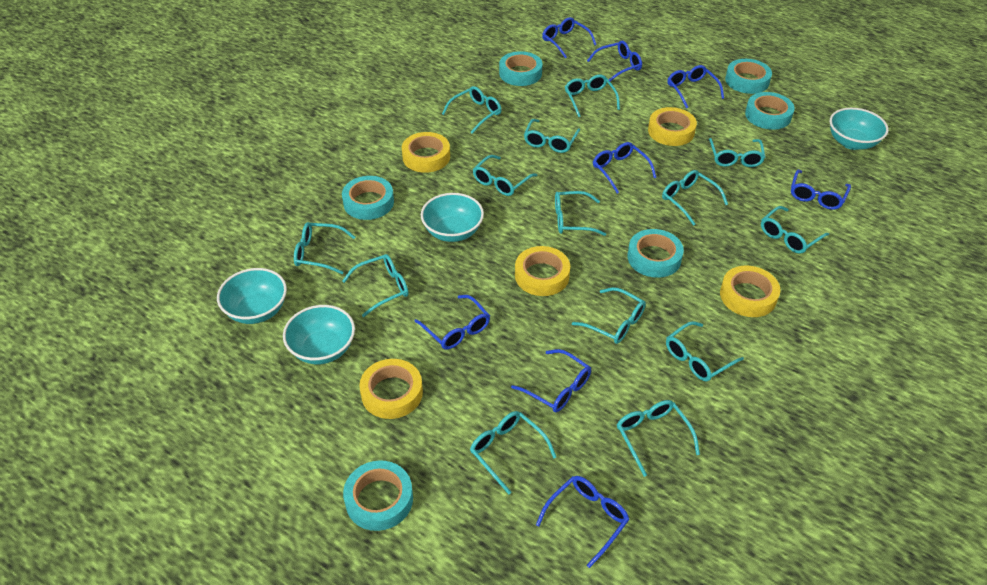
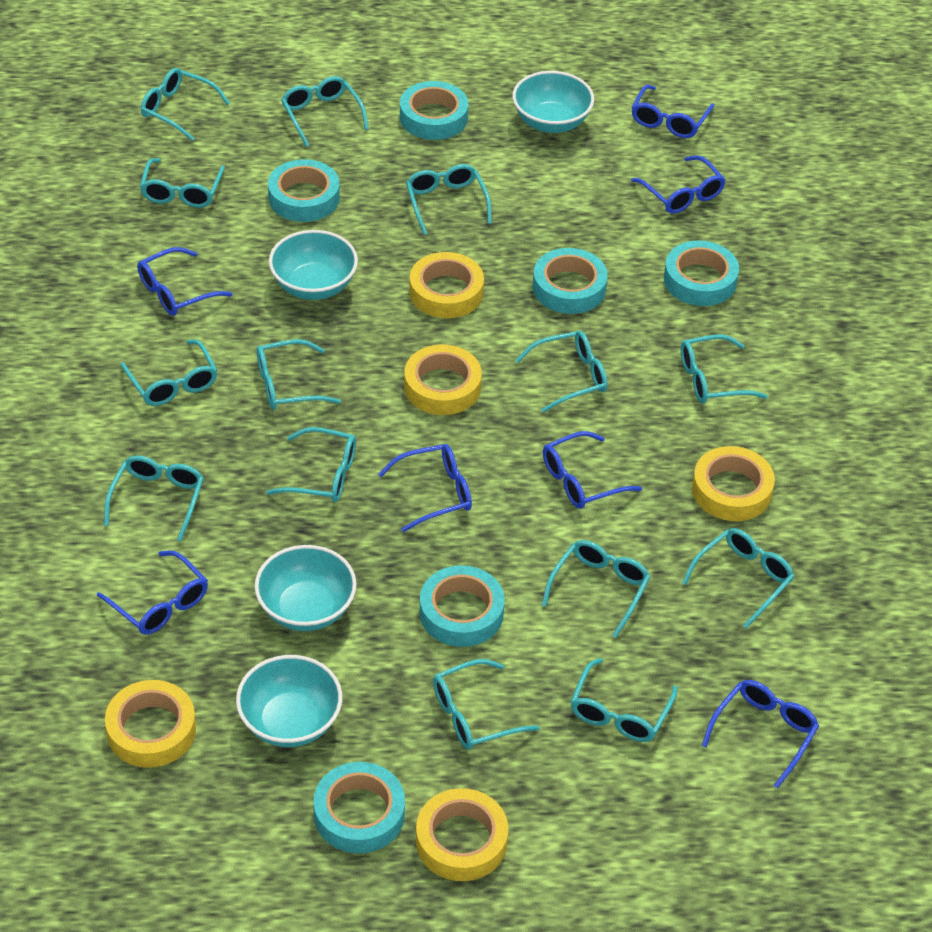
blue glasses: [414,295,490,350] [511,349,591,412] [536,476,630,568] [542,17,597,59] [587,41,642,81] [593,142,656,194] [667,65,724,108] [791,170,851,210] = 8 -> [97,551,208,635] [137,247,233,316] [378,444,472,532] [543,431,642,509] [631,156,726,213] [632,85,714,138] [702,680,819,788] = 7

